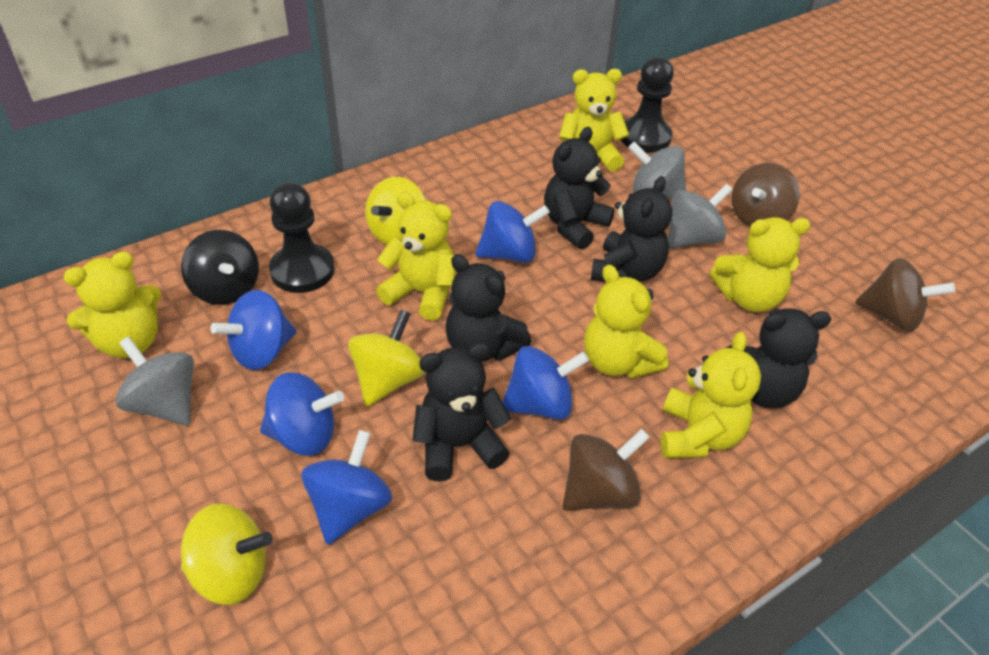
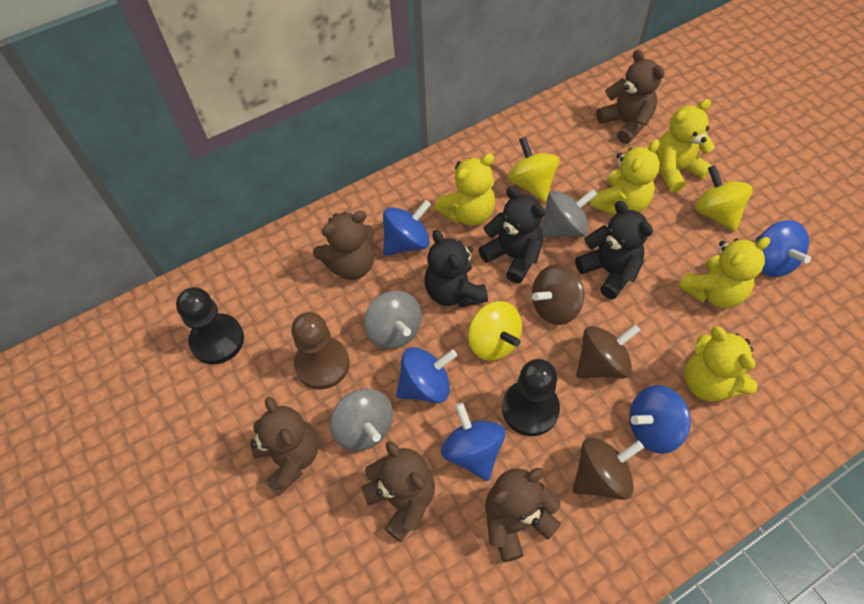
black spinning top: [181,230,259,305] = 1 -> none = 0
black teddy bear: [412,343,511,481] [445,254,531,362] [544,127,615,250] [591,176,672,282] [726,308,831,408] = 5 -> [425,230,488,307] [478,187,545,283] [575,201,653,299] = 3
brown pawn: none = 0 -> [291,312,350,390] = 1
brown teddy bear: none = 0 -> [250,397,318,497] [313,211,375,280] [361,441,435,542] [485,468,561,562] [596,50,665,144] = 5
yellow teddy bear: [63,252,161,358] [376,192,455,321] [559,69,629,172] [584,265,669,378] [661,332,761,458] [710,217,811,312] = 6 -> [435,153,495,226] [589,139,660,215] [656,99,715,193] [678,237,770,308] [684,326,758,401] = 5

